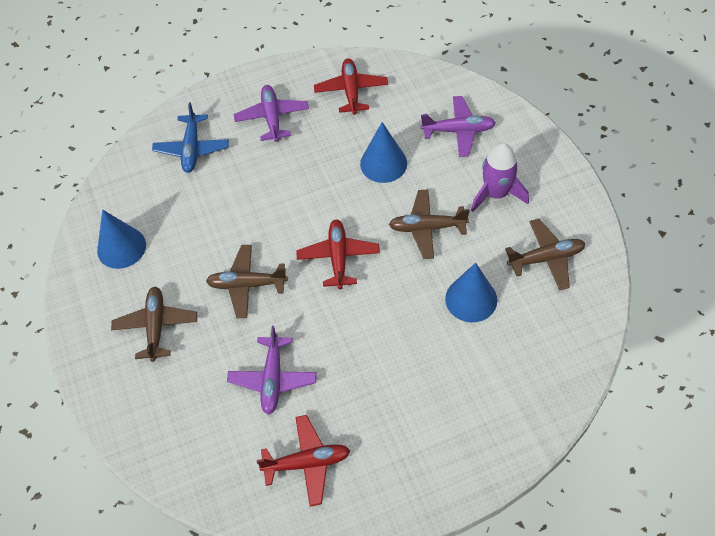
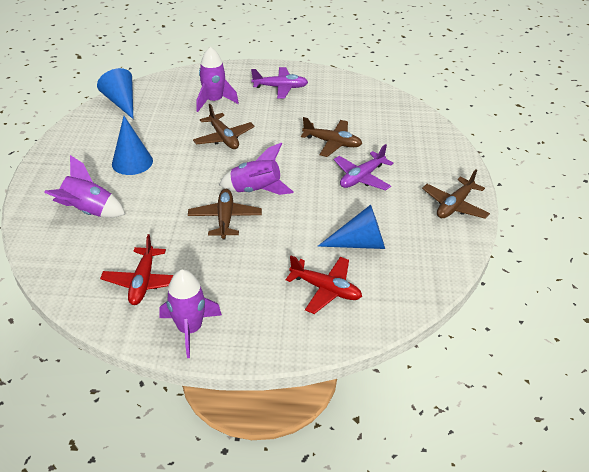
blue plane: [152,102,229,173] = 1 -> none = 0
purple plane: [227,326,317,415] [234,85,309,142] [421,96,496,157] = 3 -> [251,67,308,99] [334,144,393,191] = 2
purple rocket: [471,143,529,212] = 1 -> [44,155,125,218] [159,269,222,358] [196,47,239,112] [219,143,294,195] = 4
red plane: [257,415,350,507] [296,220,380,289] [314,58,388,115] = 3 -> [100,234,174,305] [286,256,362,314] = 2

